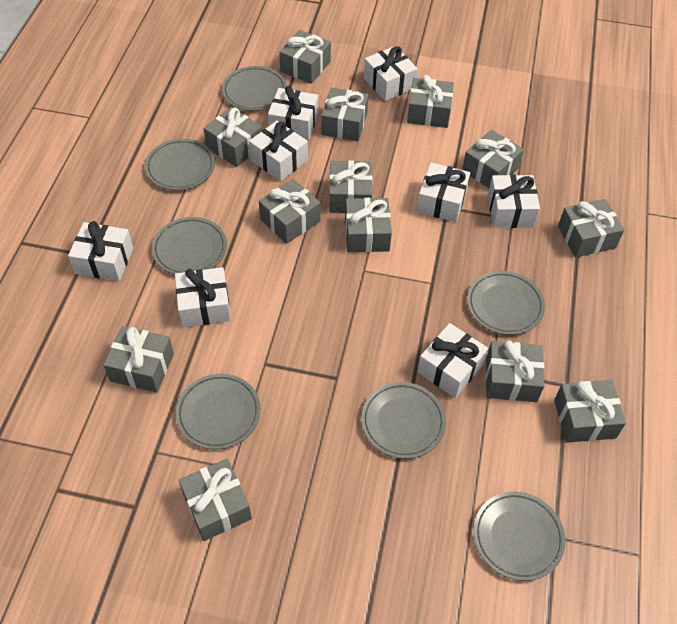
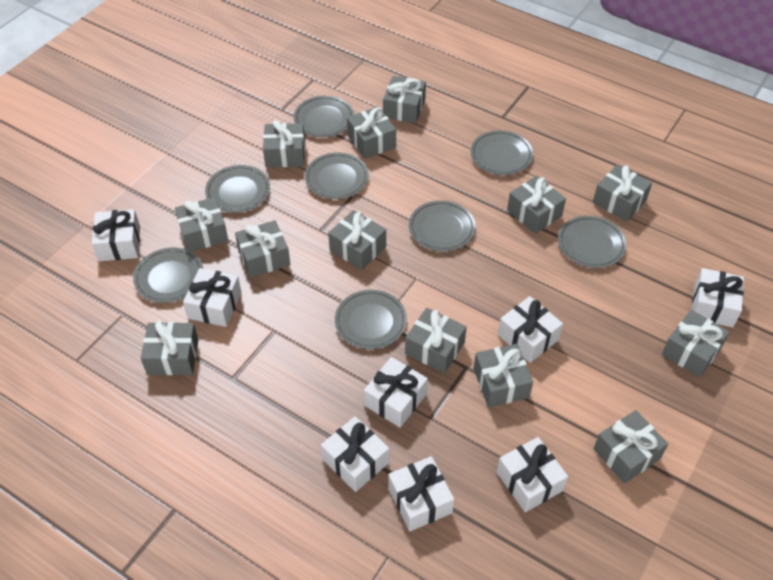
grey plate: [145,139,215,190] [152,217,227,275] [176,374,261,450] [222,66,287,111] [361,382,446,459] [467,271,545,335] [474,491,566,581] = 7 -> [133,248,204,303] [205,165,270,213] [294,96,354,137] [305,152,369,199] [335,290,407,349] [409,200,476,251] [471,130,533,175] [558,216,626,268] = 8

